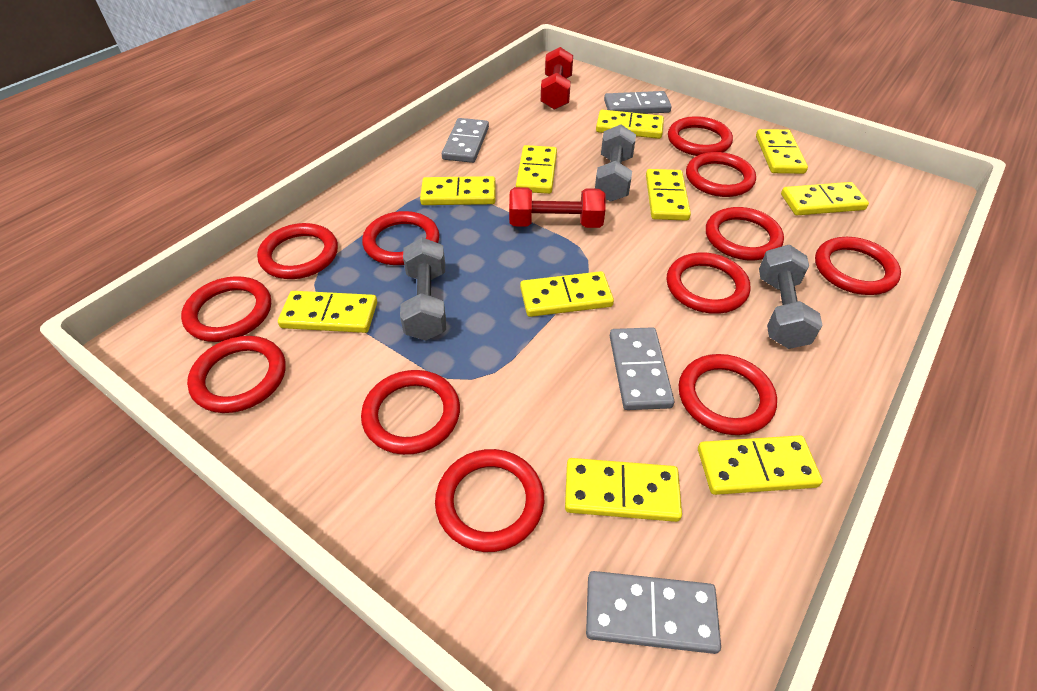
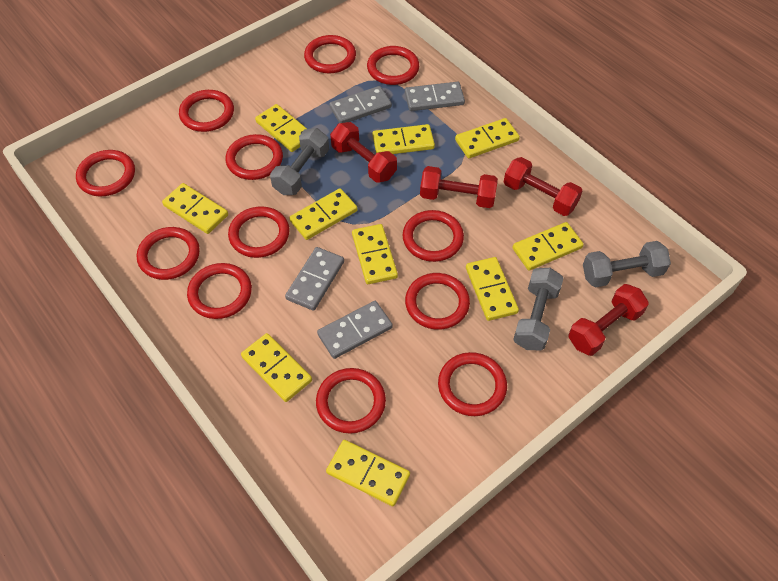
red dumbbell: [509,187,605,228] [541,47,573,110] = 2 -> [330,122,397,183] [420,166,498,208] [504,157,583,216] [568,284,649,356] = 4

